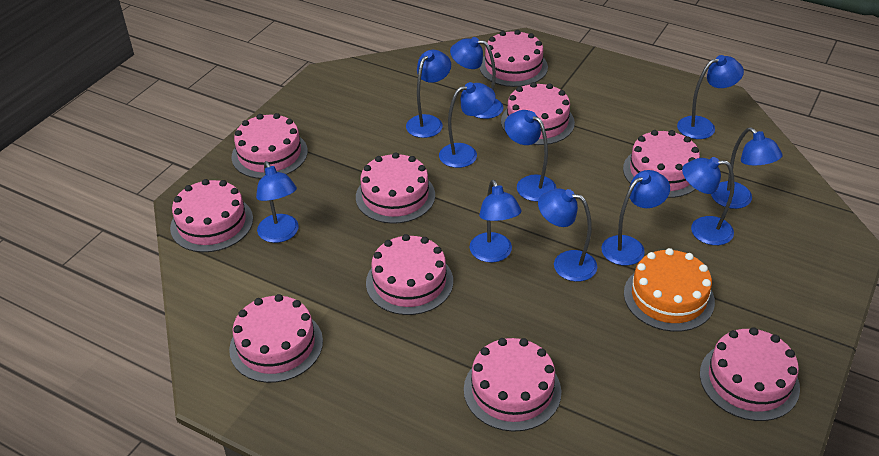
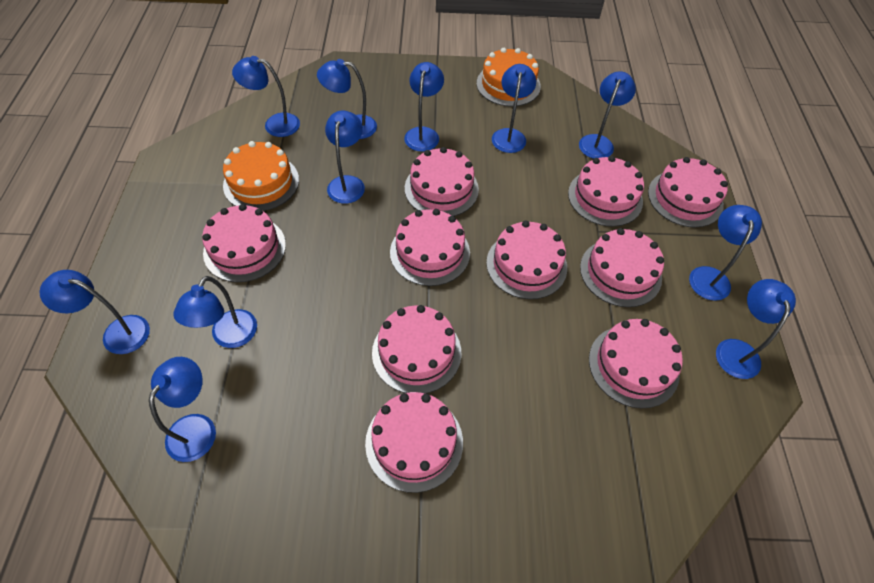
orange cake: [624,248,715,332] = 1 -> [223,141,299,211] [477,48,541,107] = 2

